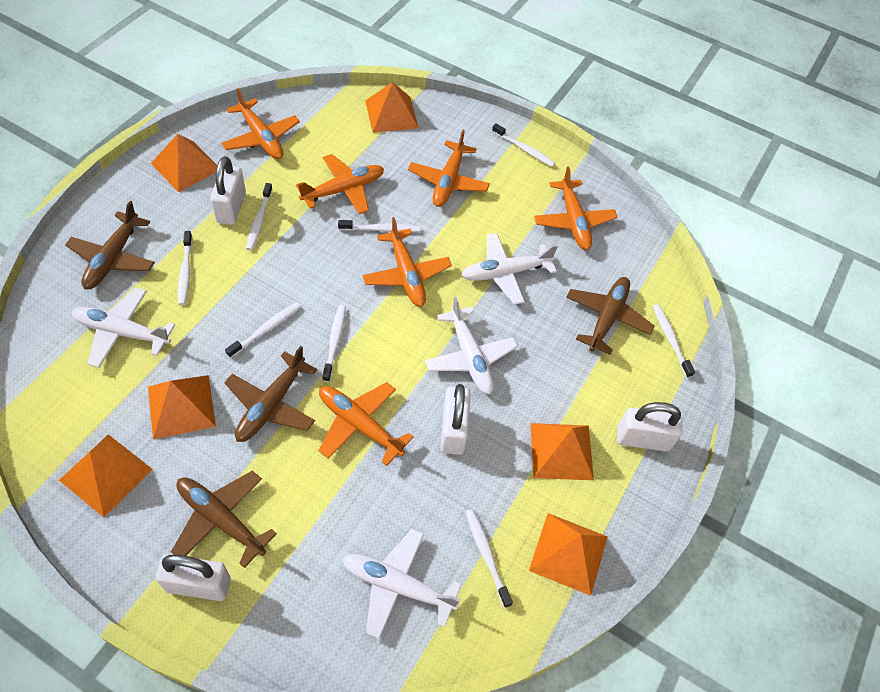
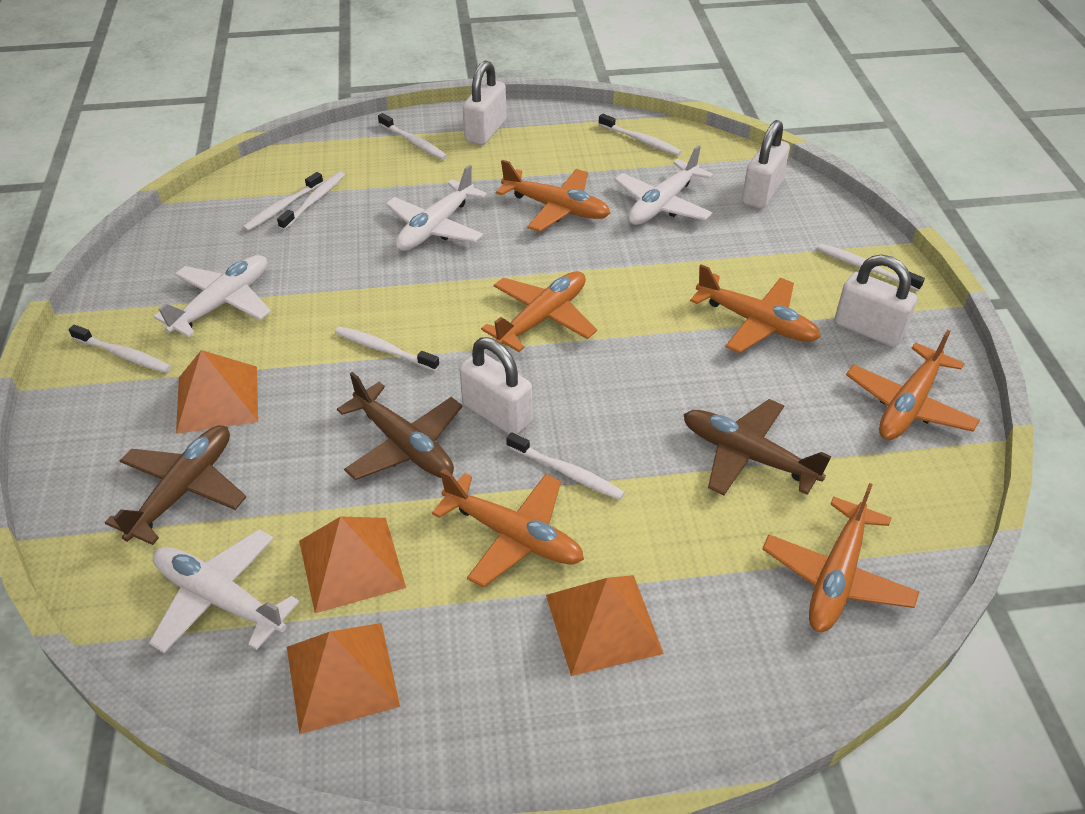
brown plane: [65,201,155,289] [171,471,277,568] [224,346,317,442] [566,277,655,355] = 4 -> [105,425,246,545] [337,372,463,480] [683,399,832,496] = 3
orange pyramid: [59,434,152,517] [148,375,216,439] [151,134,218,193] [365,82,419,133] [529,513,608,596] [530,423,594,480] = 6 -> [176,350,258,434] [287,623,400,734] [299,517,406,613] [546,575,664,676] = 4

